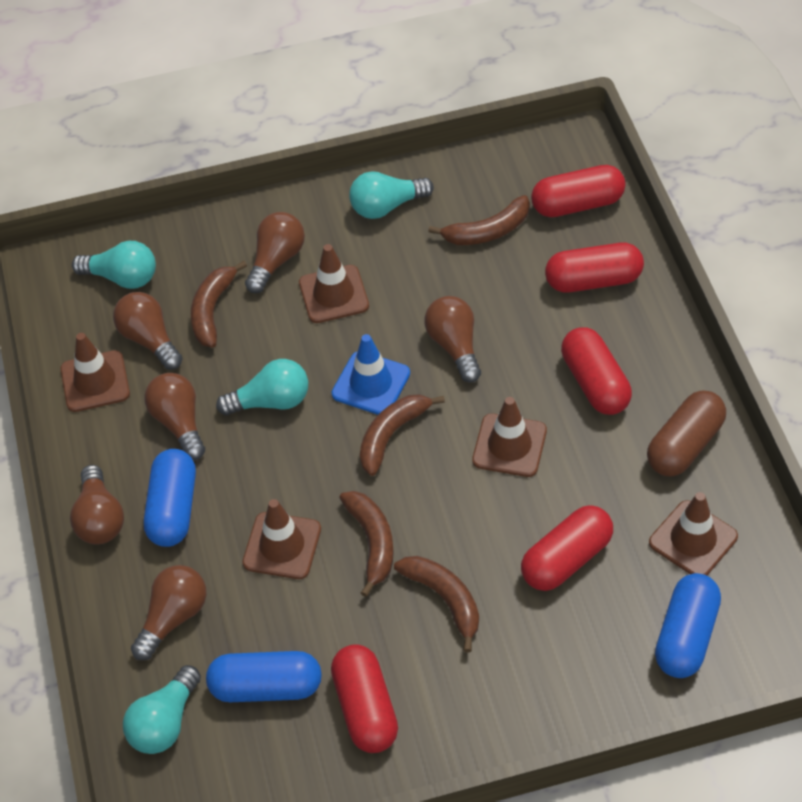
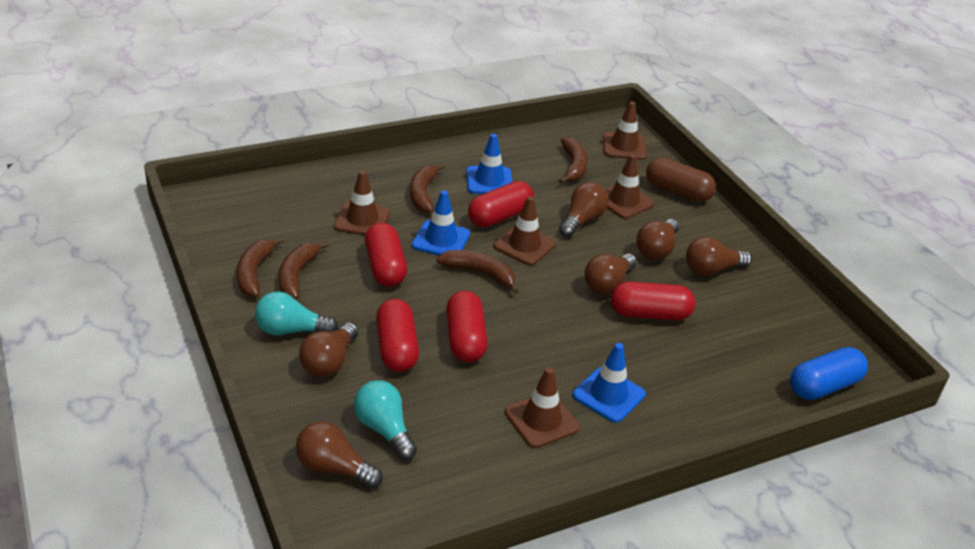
blue capsule: [144,449,196,547] [206,651,322,702] [655,573,721,678] = 3 -> [790,347,868,400] = 1
blue traffic cone: [332,334,410,415] = 1 -> [412,190,470,256] [466,134,512,194] [572,343,646,423] = 3
turquoise light bulb: [72,241,156,289] [123,665,201,754] [216,359,308,415] [349,171,434,219] = 4 -> [255,291,338,335] [354,380,417,460] = 2

